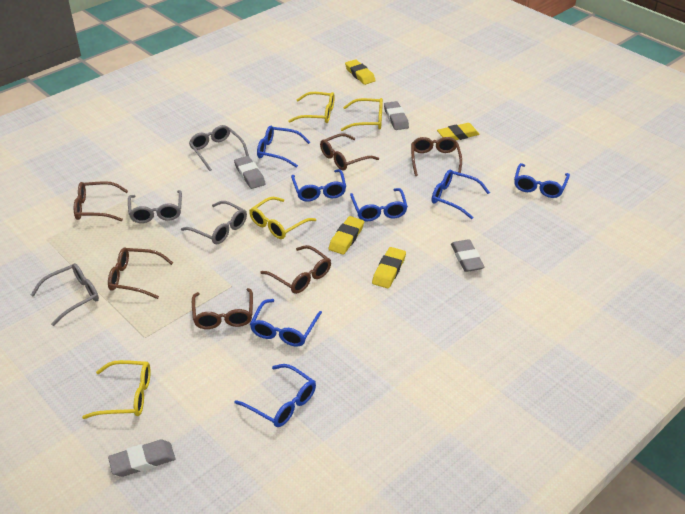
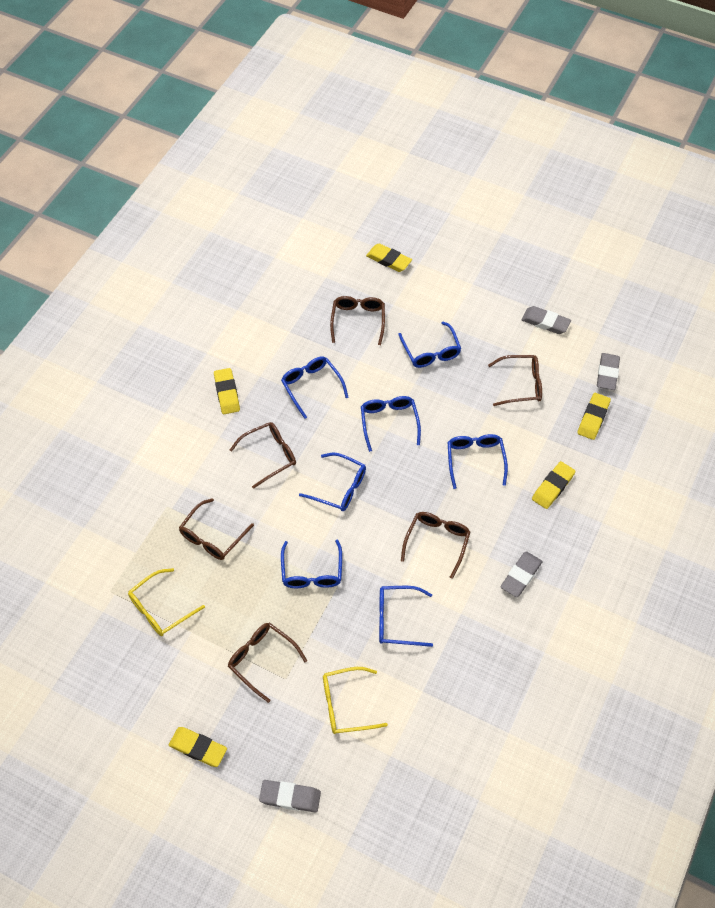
grey glasses: [31,263,99,326] [128,190,182,223] [181,201,247,244] [189,125,249,171] = 4 -> none = 0
yellow eraser: [328,216,364,255] [345,59,376,85] [372,247,406,288] [437,123,480,140] = 4 -> [169,727,227,767] [214,368,240,414] [366,244,412,272] [532,461,576,509] [577,393,611,440] = 5
yellow glasses: [82,360,150,419] [249,197,316,239] [288,92,335,123] [341,98,383,131] = 4 -> [128,568,205,636] [323,667,388,734] = 2

